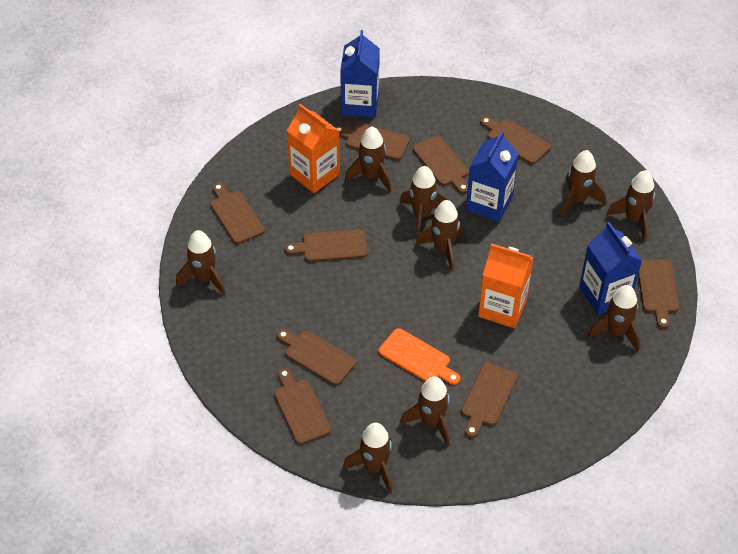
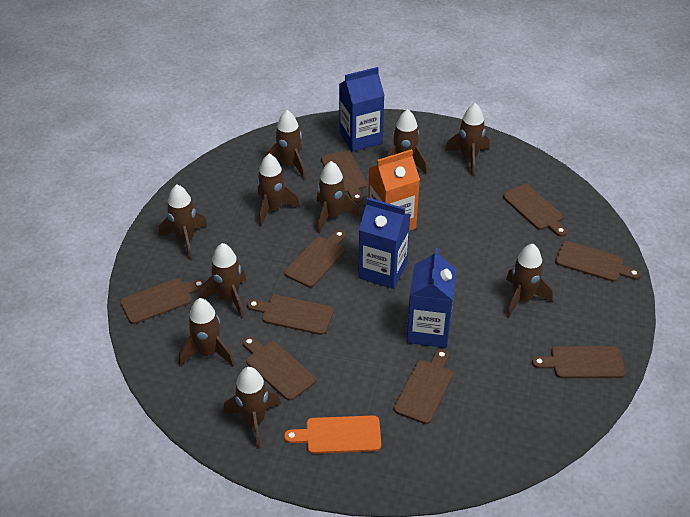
brown rocket: [176,230,225,295] [343,423,392,493] [345,127,391,192] [400,166,447,237] [400,376,450,446] [416,200,463,271] [561,150,606,216] [588,285,640,352] [606,170,655,241] = 9 -> [159,184,207,259] [179,298,235,366] [200,243,246,318] [223,367,281,449] [257,154,300,227] [265,110,306,179] [317,161,359,234] [386,109,427,174] [445,103,490,175] [506,244,553,318] = 10
orange carton: [286,104,340,193] [478,243,534,328] = 2 -> [368,149,420,231] = 1

